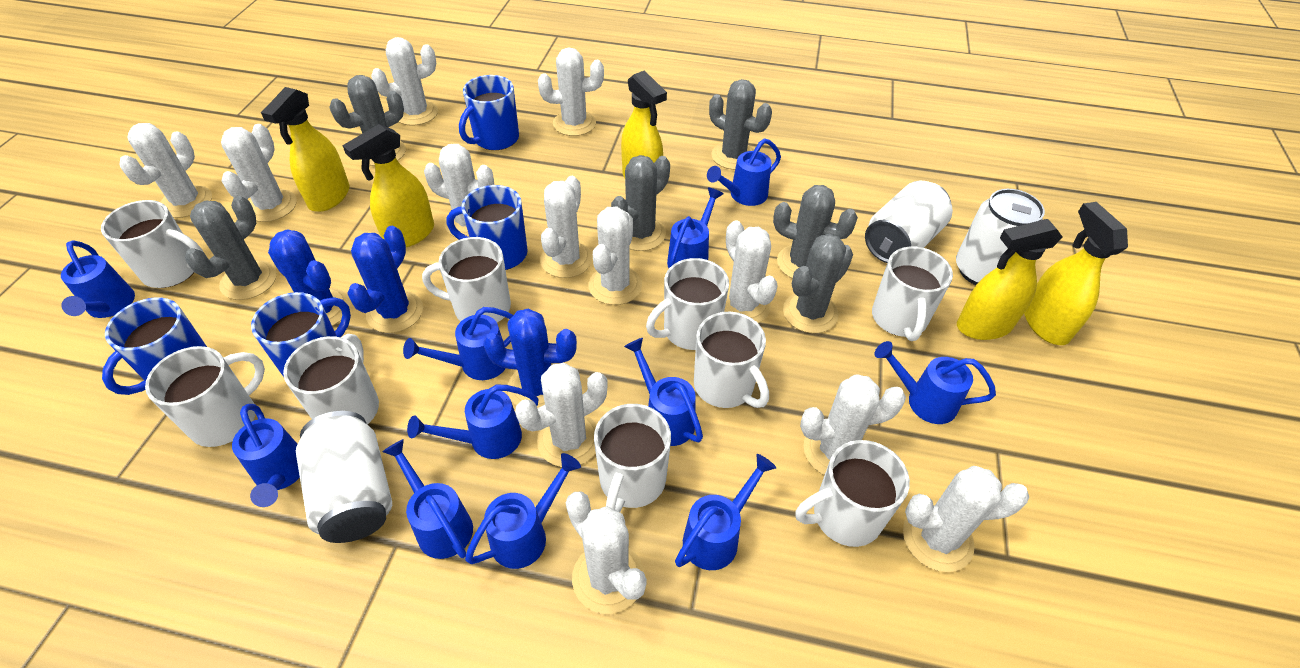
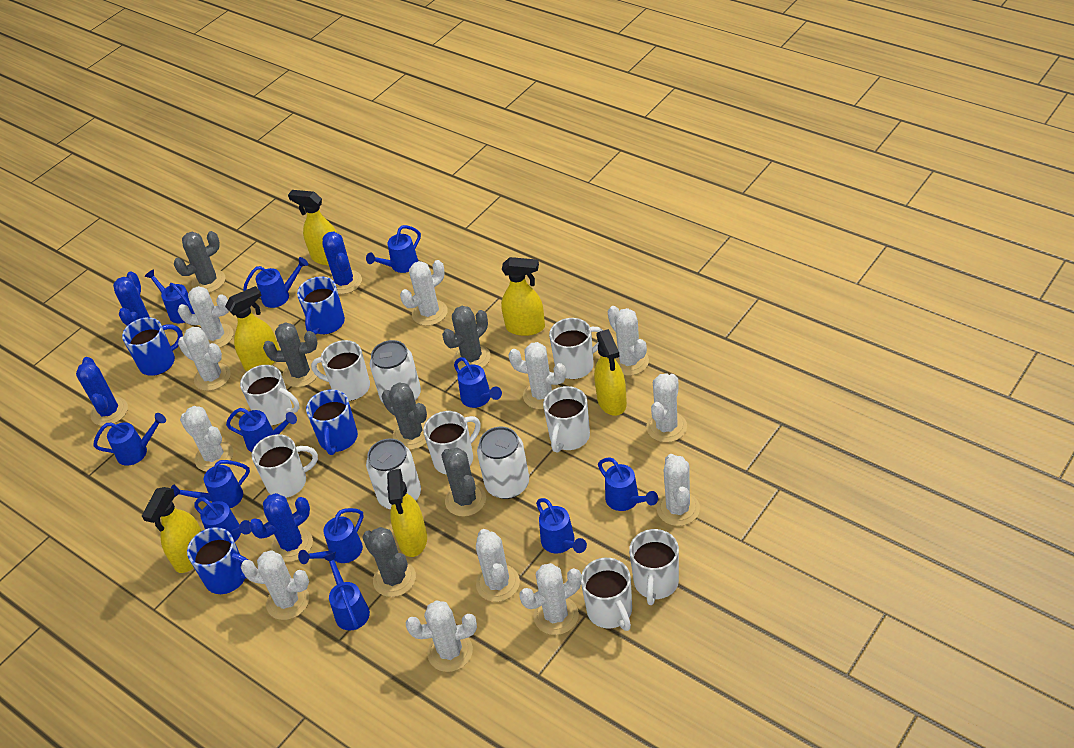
blue cactus: [268,229,350,326] [347,226,423,333] [483,308,577,408] = 3 -> [76,357,128,426] [113,272,161,327] [249,493,313,562] [322,231,362,294] = 4
blue watering can: [61,240,135,318] [232,404,300,507] [382,439,473,559] [403,307,513,380] [407,384,539,459] [465,453,581,569] [624,338,703,446] [667,187,723,268] [675,454,776,570] [707,138,781,206] [874,341,996,424] = 11 -> [93,413,166,466] [144,269,195,323] [171,460,250,508] [194,497,251,542] [226,408,297,452] [243,257,309,308] [298,508,364,564] [323,552,370,631] [366,225,421,273] [454,357,502,408] [536,498,587,554] [598,458,658,511] = 12
white mug: [101,200,203,288] [145,346,265,447] [283,334,379,425] [422,237,511,323] [594,404,671,512] [646,258,729,350] [694,312,769,408] [795,440,910,547] [872,247,953,341] = 9 -> [240,365,300,425] [252,434,318,498] [311,340,370,401] [423,411,480,475] [543,386,590,453] [549,318,603,379] [581,558,632,631] [629,529,679,605] = 8
yellow spray bottle: [261,87,349,212] [342,124,434,247] [621,70,667,178] [957,219,1063,340] [1024,202,1128,345] = 5 -> [142,487,201,573] [225,286,280,371] [288,190,337,265] [387,469,427,557] [501,257,545,336] [594,329,627,416] = 6

